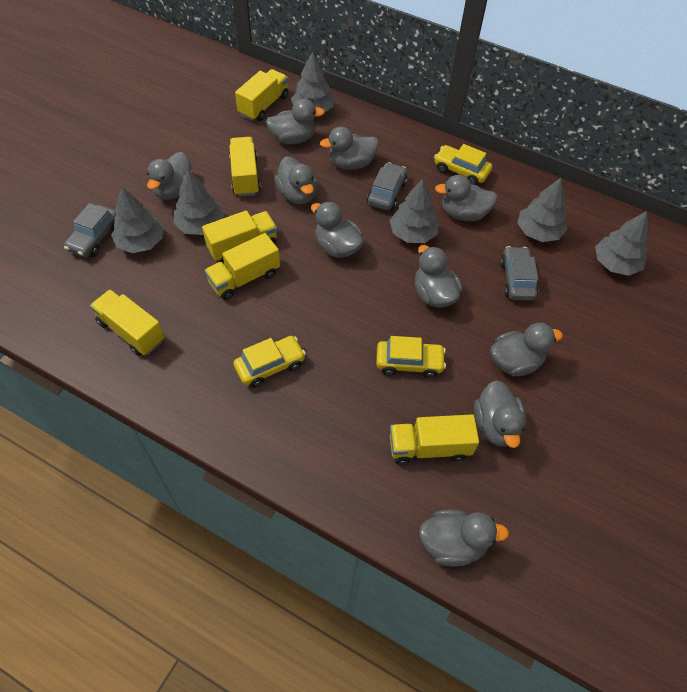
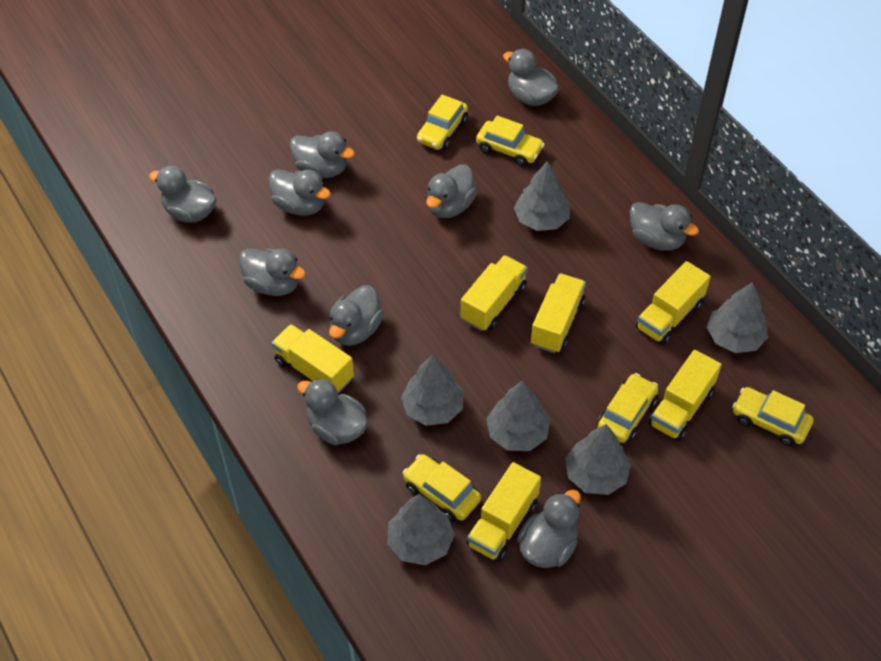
grey car: [64,203,117,257] [367,162,407,211] [500,246,538,301] = 3 -> none = 0
yellow car: [233,336,306,388] [376,336,446,378] [434,144,492,185] = 3 -> [402,454,481,522] [417,94,468,150] [476,115,545,167] [597,373,659,443] [732,387,813,447] = 5

